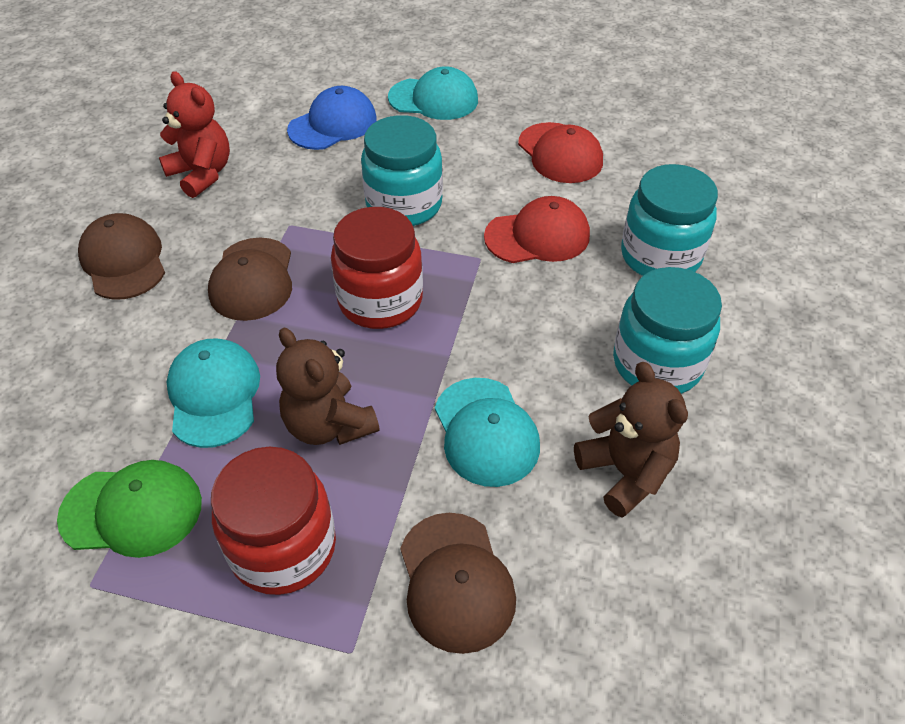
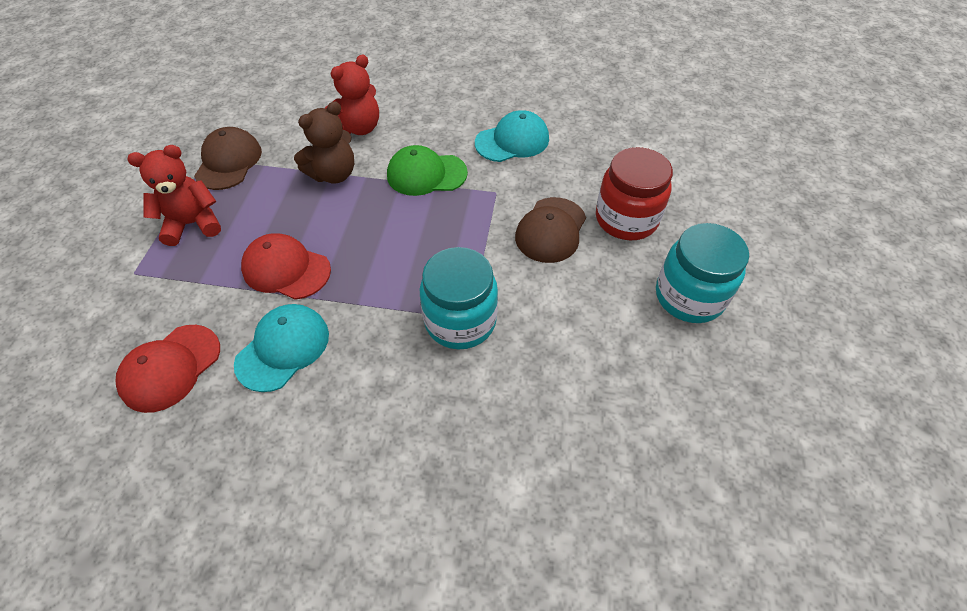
blue cap: [287,86,376,150] = 1 -> none = 0
brown cap: [78,213,165,300] [208,238,292,321] [400,513,516,654] = 3 -> [194,127,262,190] [515,197,586,263] = 2
brown teddy bear: [276,328,380,445] [574,362,688,518] = 2 -> [294,101,354,184] = 1
red jar: [211,447,336,595] [331,207,423,329] = 2 -> [596,147,673,240] = 1
red teddy bear: [159,71,230,198] = 1 -> [127,145,221,246] [325,55,379,135] = 2
turquoise cap: [167,339,260,448] [388,66,478,120] [435,378,540,487] = 3 -> [234,304,329,392] [475,110,549,162] = 2
turquoise jar: [361,115,443,226] [613,267,722,394] [621,164,718,276] = 3 -> [420,247,498,349] [656,223,749,323] = 2

